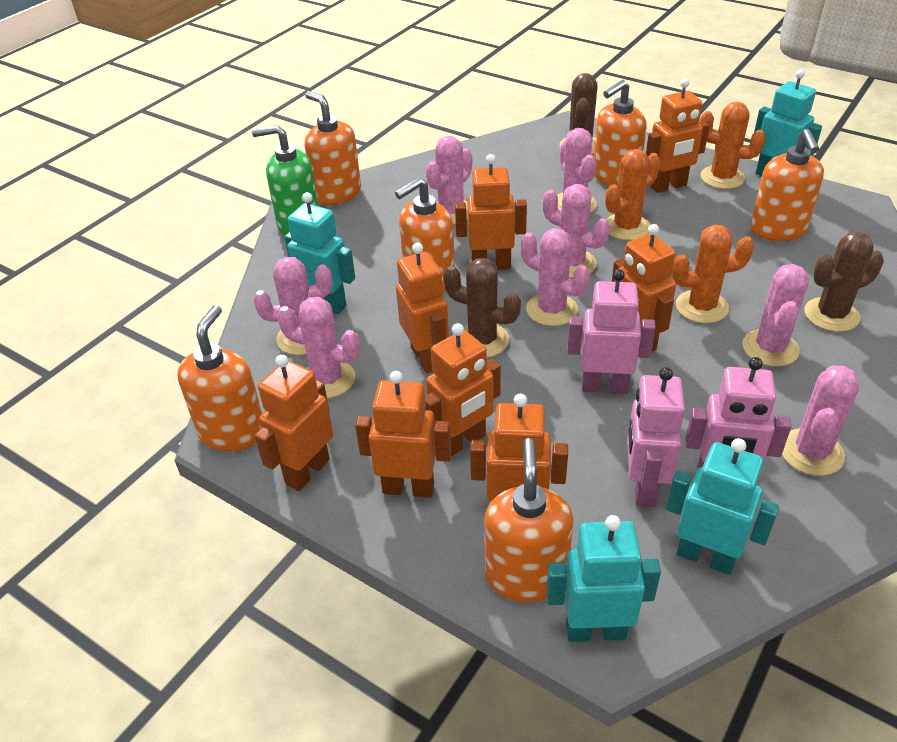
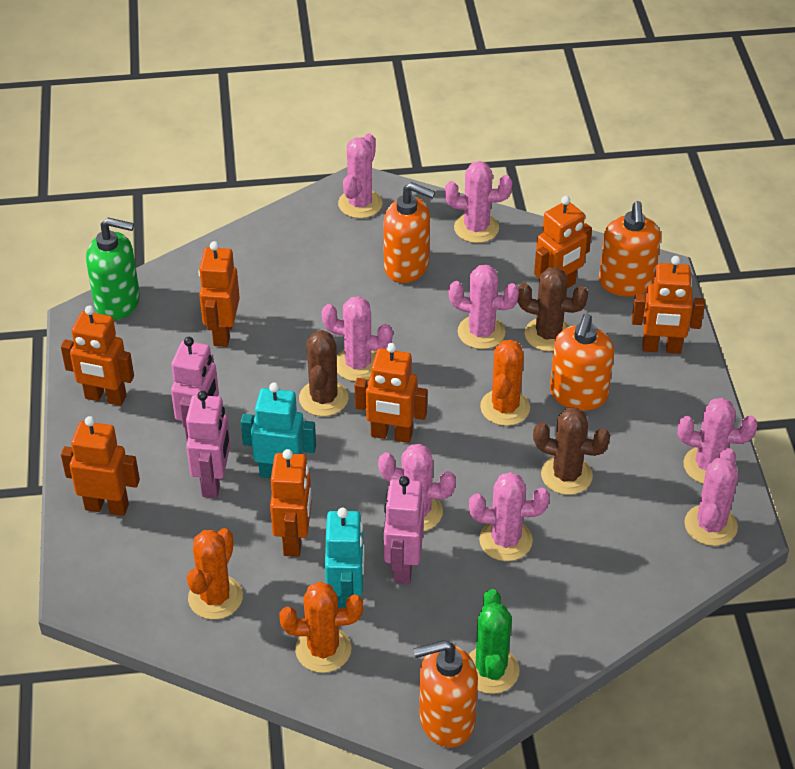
green cactus: none = 0 -> [468,589,520,694] = 1
orange robot: [255,355,333,491] [355,371,451,498] [396,243,449,374] [425,323,501,456] [455,154,527,270] [470,394,568,501] [612,224,676,352] [646,78,710,193] = 8 -> [61,305,134,406] [61,416,140,516] [198,241,240,347] [270,449,312,557] [355,343,427,443] [534,196,592,288] [632,256,705,354] = 7
orange soap dispenser: [178,305,262,452] [305,91,361,205] [395,177,455,292] [484,438,573,602] [594,80,647,186] [750,129,824,241] = 6 -> [383,182,435,283] [413,640,478,747] [550,313,614,411] [599,201,661,296] = 4
turquoise robot: [284,192,355,314] [546,515,661,642] [666,438,779,575] [754,69,822,176] = 4 -> [241,382,316,478] [325,508,365,608] = 2

